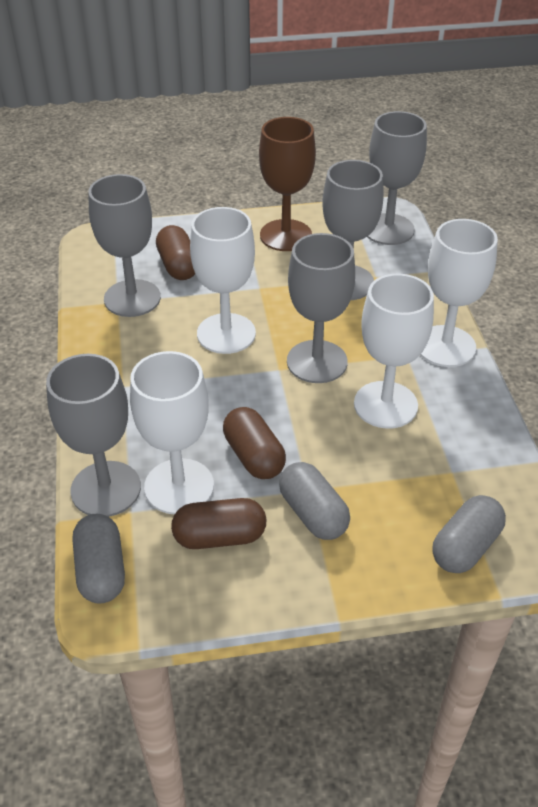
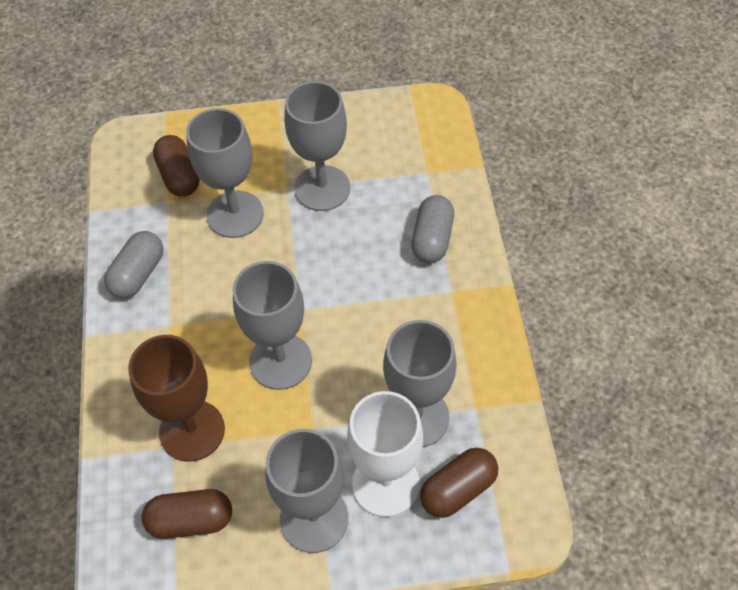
grey capsule: [73,514,125,604] [279,462,350,540] [432,495,506,573] = 3 -> [104,231,163,299] [411,195,454,263] = 2
white goblet: [130,351,214,514] [190,207,256,354] [354,274,434,429] [420,219,498,367] = 4 -> [347,391,423,517] = 1

